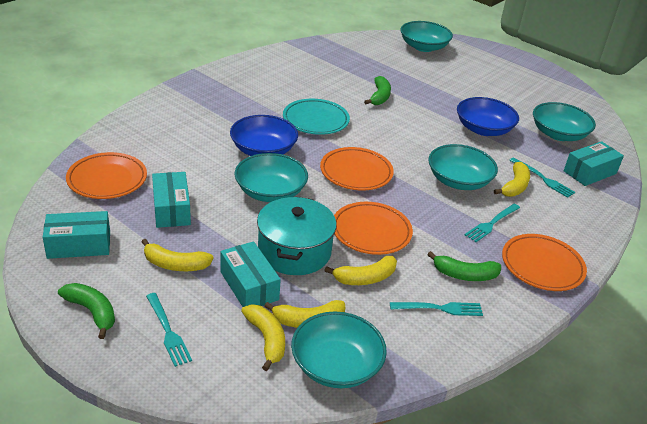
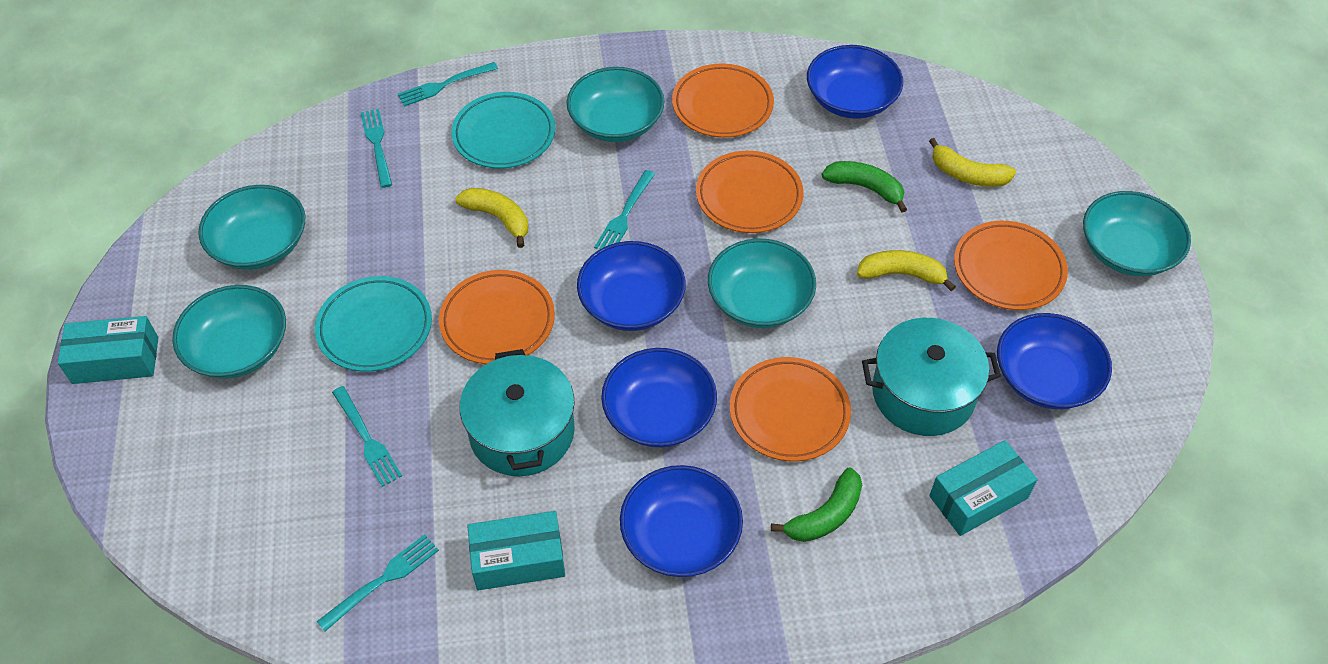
blue bowl: [230,115,298,156] [457,97,519,136] = 2 -> [577,241,686,331] [601,348,717,447] [620,465,743,577] [807,45,903,119] [997,313,1112,409] = 5
green banana: [58,283,115,339] [364,76,391,105] [427,251,501,281] = 3 -> [771,467,862,542] [822,161,907,212] = 2
orange plate: [66,152,147,199] [320,147,394,190] [334,202,413,255] [502,234,587,291] = 4 -> [439,270,555,364] [672,63,774,138] [696,151,803,233] [730,357,851,462] [954,221,1068,310] = 5
turquoise box: [43,211,110,259] [152,172,191,228] [220,241,281,307] [564,141,624,186] = 4 -> [58,316,159,384] [467,511,565,590] [929,440,1038,536] = 3
turquoise fork: [146,293,192,367] [390,302,483,316] [465,204,520,242] [509,157,575,198] = 4 -> [316,534,439,632] [332,386,402,487] [361,109,392,188] [398,62,498,107] [594,170,655,250] = 5
turquoise plate: [283,99,350,135] = 1 -> [315,276,432,372] [451,92,555,169] = 2
turquoise pot: [257,197,337,275] = 1 -> [460,349,575,477] [862,318,1001,436] = 2
yellow banana: [142,239,214,271] [241,304,285,371] [264,300,346,328] [324,256,397,285] [494,162,530,197] = 5 -> [455,188,528,248] [857,250,956,291] [929,138,1016,187] = 3

